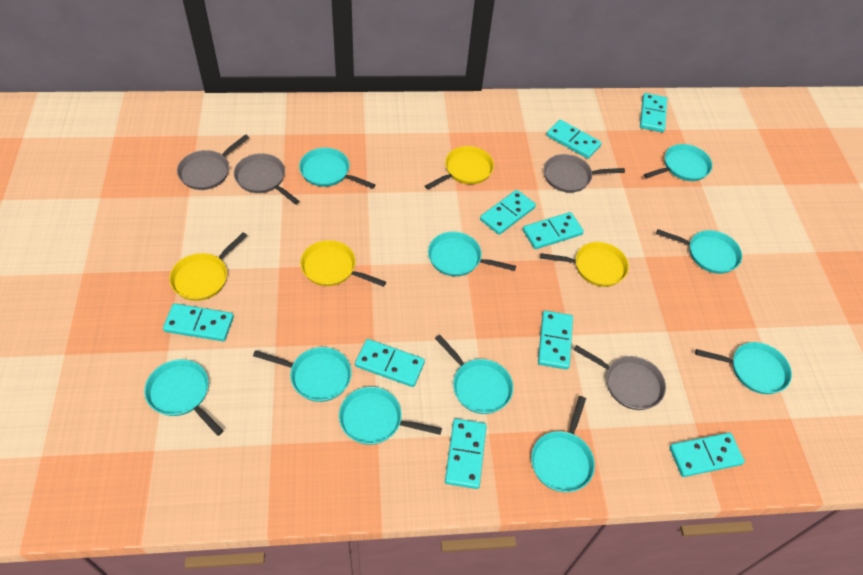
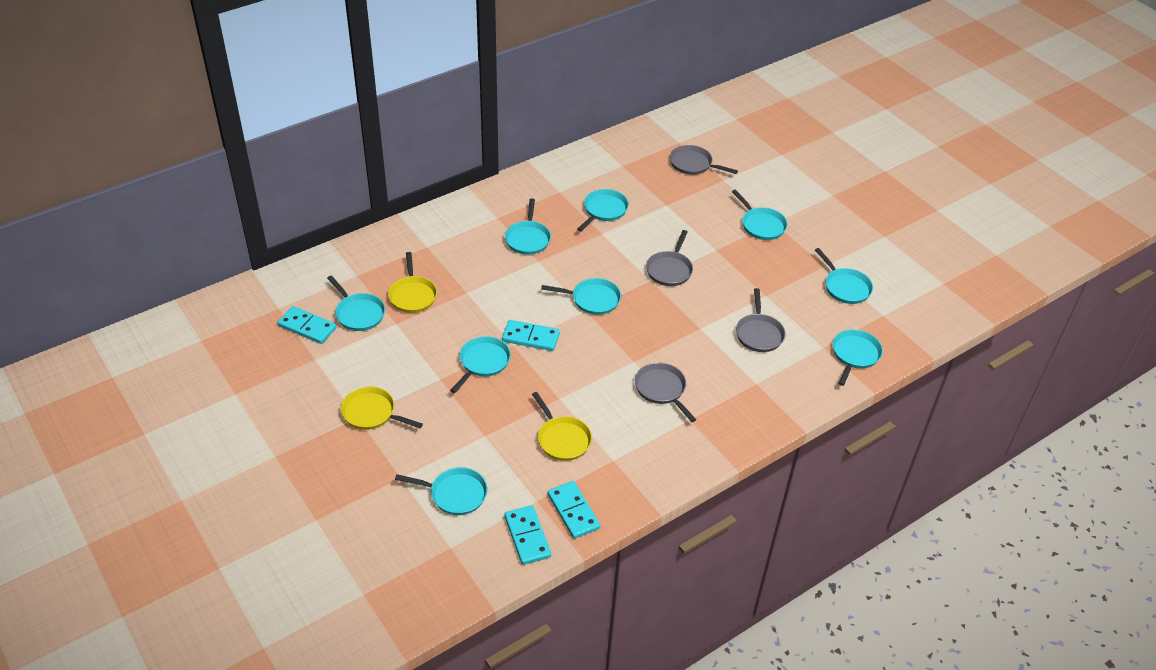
turquoise domino: [163,303,234,341] [355,339,425,387] [445,419,487,489] [480,190,536,235] [523,212,584,249] [538,311,573,370] [546,120,602,159] [640,93,667,132] [669,432,745,477] = 9 -> [278,306,336,344] [502,320,560,351] [505,505,551,565] [548,481,600,539] = 4
turquoise pan: [144,359,224,436] [253,347,352,402] [299,148,375,189] [339,387,442,445] [428,232,516,276] [435,335,513,414] [531,396,595,492] [644,144,713,181] [656,229,742,274] [695,342,792,394] = 10 -> [327,275,385,331] [395,467,487,515] [450,336,511,393] [505,198,551,255] [541,278,621,315] [577,189,629,232] [732,190,788,240] [815,248,873,304] [833,329,883,386] = 9
yellow pan: [169,232,247,301] [300,240,386,287] [425,146,494,190] [540,242,629,287] = 4 -> [341,386,423,430] [388,252,437,313] [532,392,592,461] = 3

